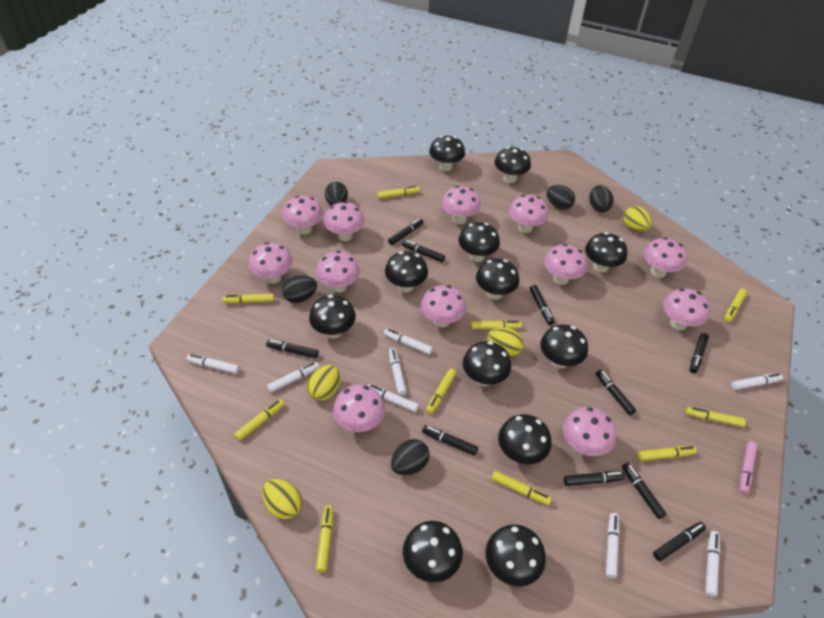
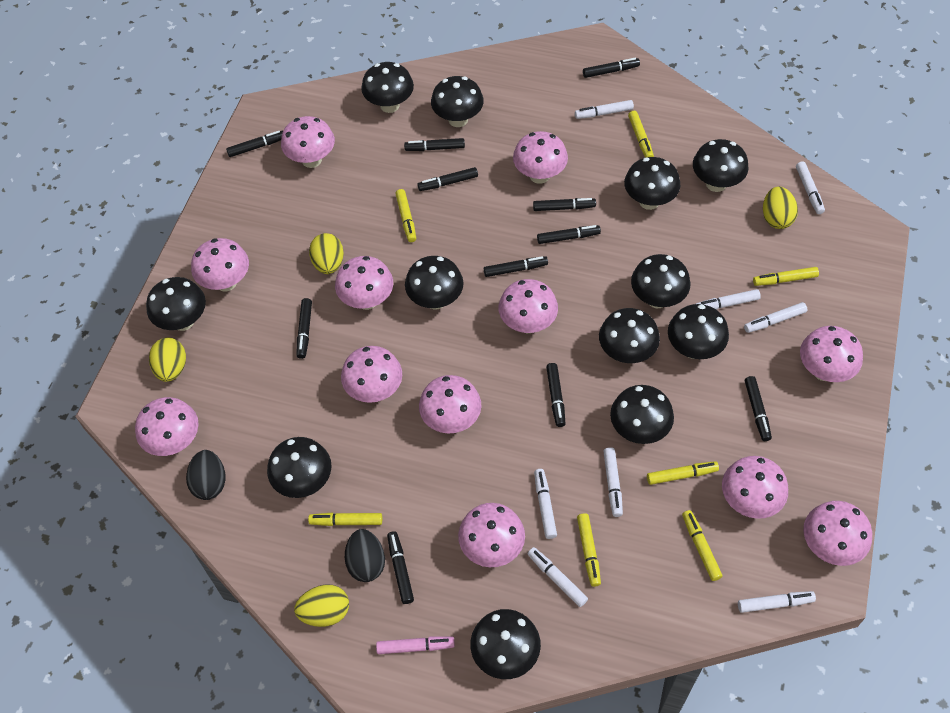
black egg: [282,275,317,303] [325,182,348,206] [391,439,430,475] [547,185,575,210] [589,185,614,212] = 5 -> [186,450,226,500] [345,529,385,582] = 2
black marker: [266,340,319,358] [388,219,423,245] [402,240,445,262] [422,425,478,456] [530,285,554,325] [564,471,625,486] [596,369,636,415] [622,462,666,519] [653,522,706,561] [690,333,709,373] = 10 -> [226,131,283,157] [297,298,312,359] [387,531,414,604] [404,138,465,151] [417,167,478,191] [484,256,548,277] [533,198,596,211] [537,225,601,244] [546,363,566,427] [583,58,640,78] [745,376,772,441] = 11
yellow marker: [223,294,274,304] [234,399,285,441] [316,505,333,572] [377,186,419,199] [426,369,456,414] [471,320,522,330] [491,471,552,505] [638,446,697,461] [686,407,746,427] [724,289,747,322] = 10 -> [308,513,382,526] [395,189,416,242] [577,513,601,587] [628,111,654,158] [647,461,719,485] [682,510,723,581] [753,267,819,286] = 7

